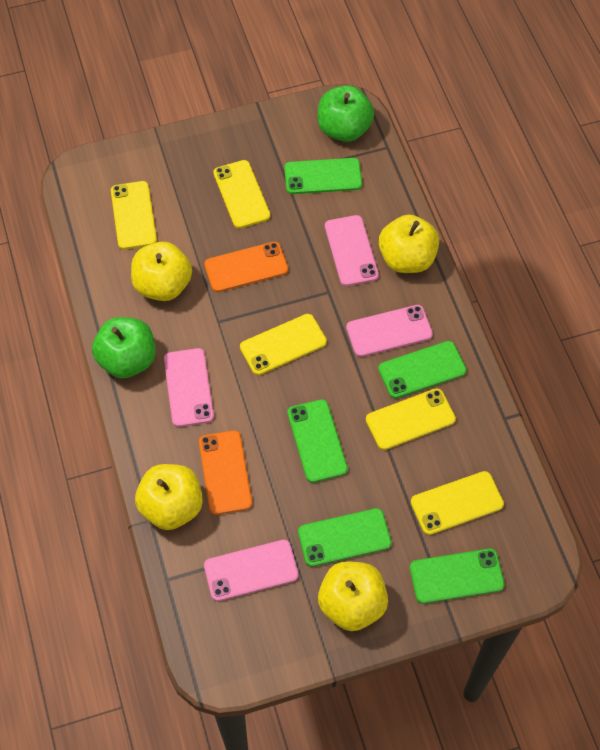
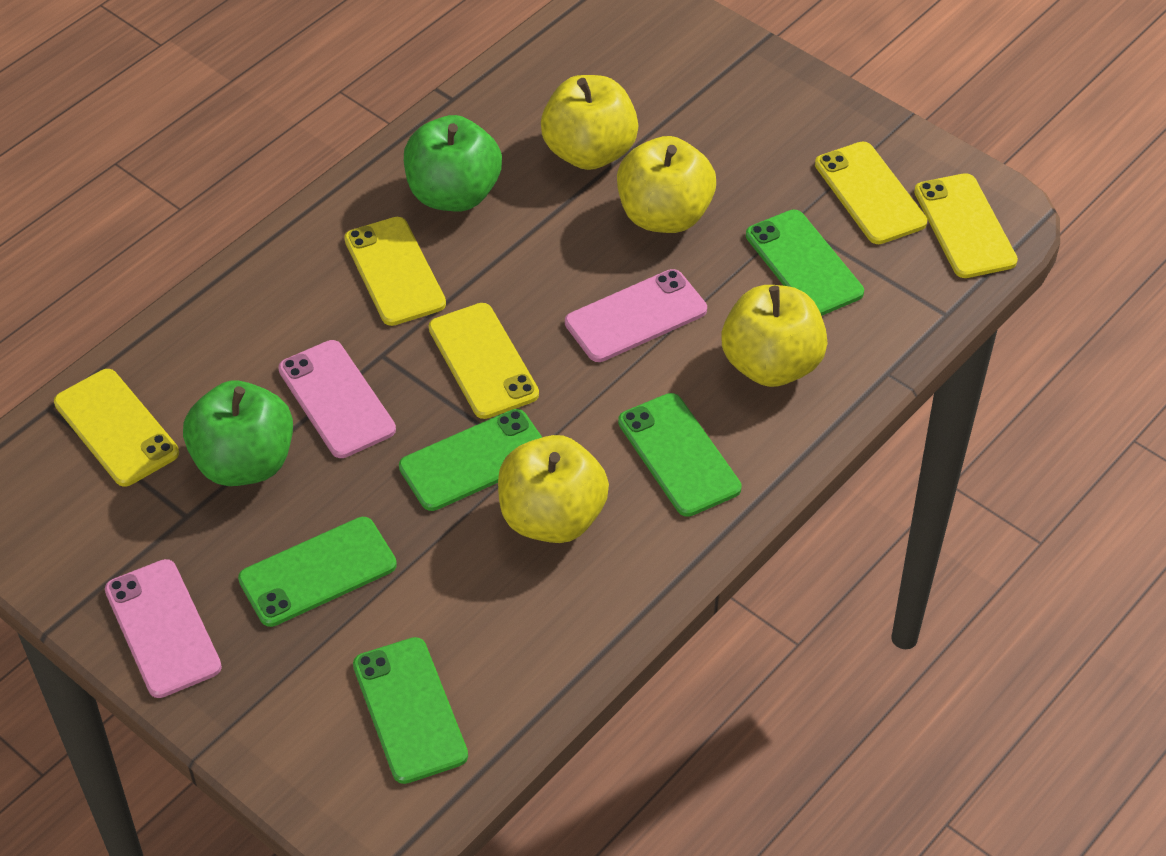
orange phone: [199,430,252,515] [204,242,288,292] = 2 -> none = 0
pink phone: [164,348,214,427] [204,540,299,601] [325,215,379,286] [346,305,433,357] = 4 -> [105,559,222,698] [278,340,396,458] [565,269,707,362] = 3

